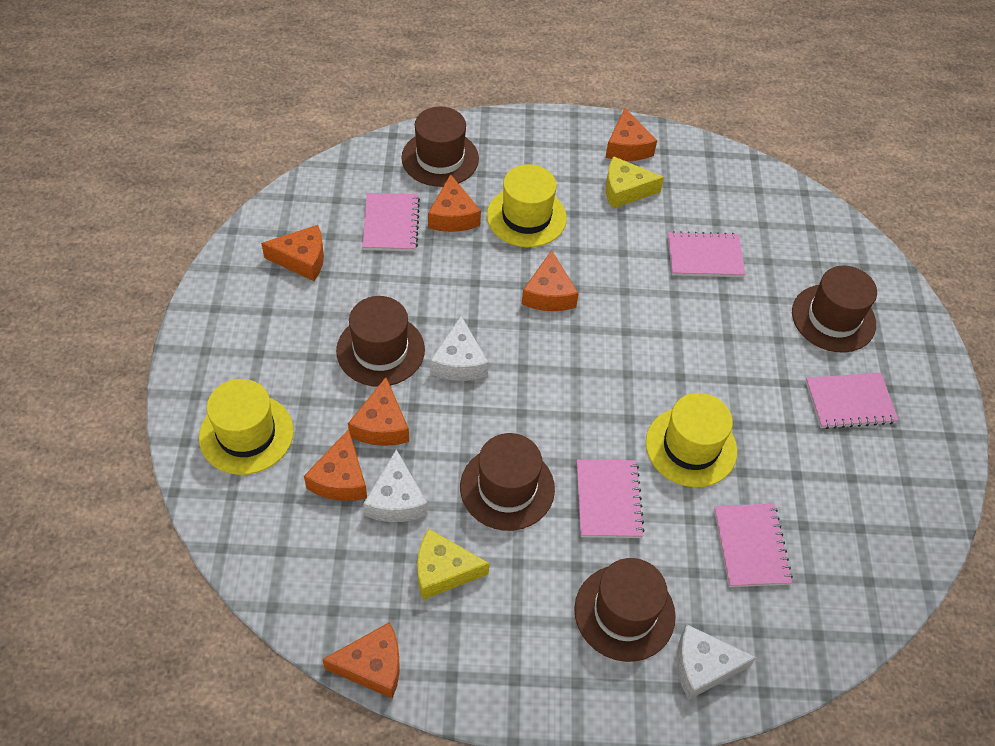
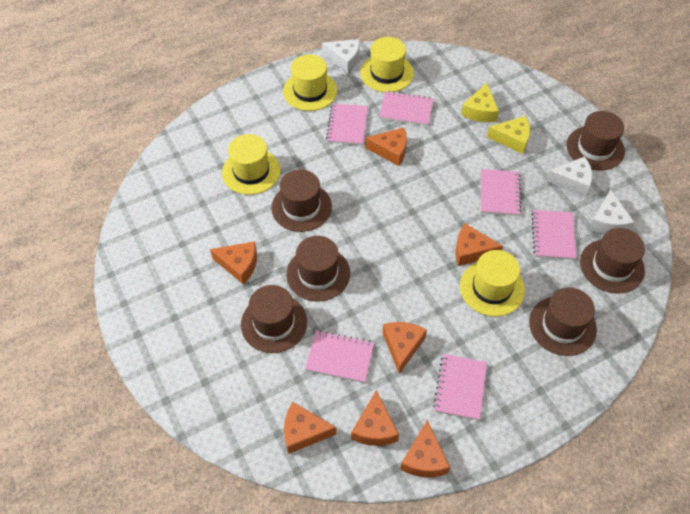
brown hat: [336,296,425,387] [401,106,479,187] [460,433,555,531] [574,558,676,662] [792,266,877,353] = 5 -> [241,285,307,353] [271,169,332,232] [286,236,350,301] [529,288,597,356] [567,111,625,171] [580,228,645,293] = 6
pink notebook: [362,193,420,251] [577,459,645,538] [668,231,746,277] [714,504,793,587] [805,373,898,429] = 5 -> [305,330,374,383] [326,103,368,145] [379,91,434,126] [433,354,487,420] [481,169,521,216] [532,210,576,260] = 6
yellow hat: [199,379,294,475] [487,164,567,247] [646,393,737,487] = 3 -> [222,134,281,195] [283,54,337,111] [360,37,414,92] [460,250,525,316] = 4

